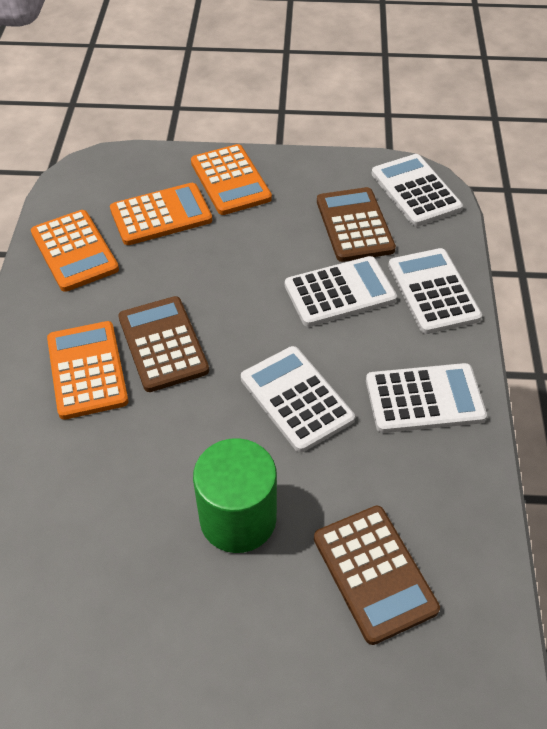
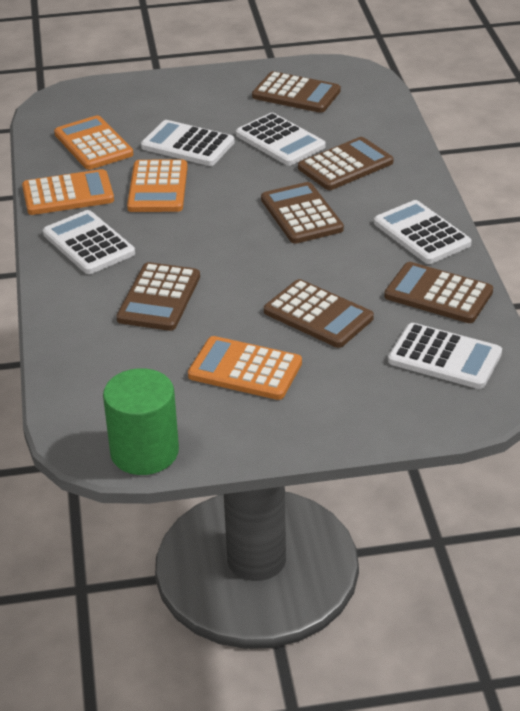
brown calculator: [118,296,209,392] [314,506,440,645] [317,187,396,262] = 3 -> [117,262,200,331] [252,71,341,113] [261,182,344,244] [264,279,374,348] [298,137,394,190] [384,262,493,323] = 6

